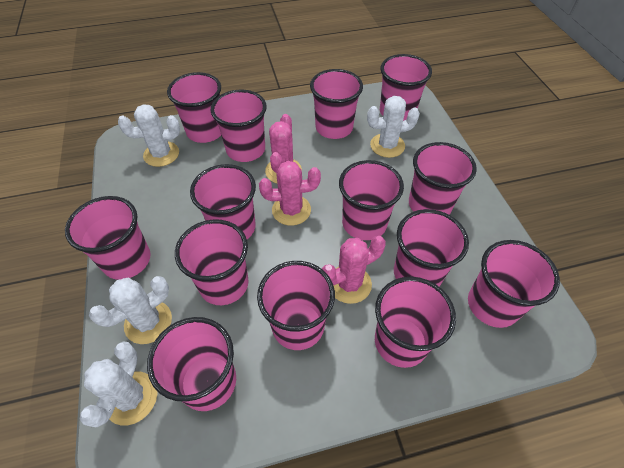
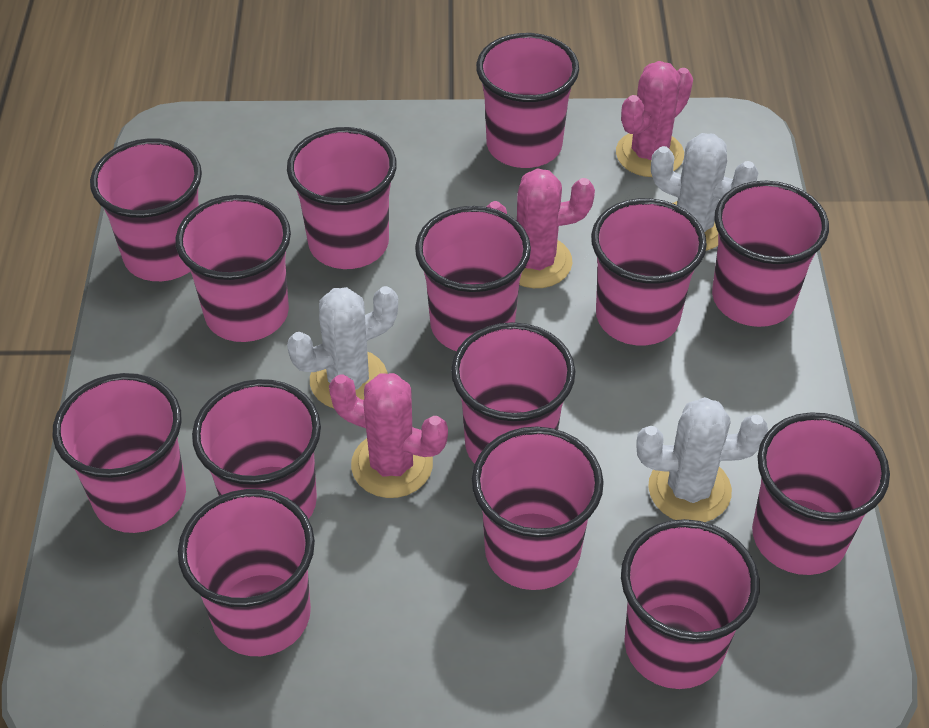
white cactus: [80,341,158,427] [89,276,172,344] [118,104,180,167] [367,96,420,158] = 4 -> [287,286,398,408] [637,397,768,522] [651,133,758,251] = 3

